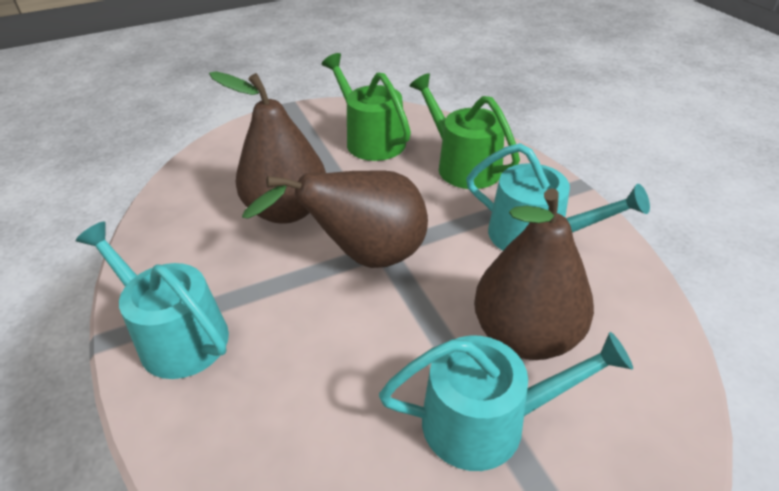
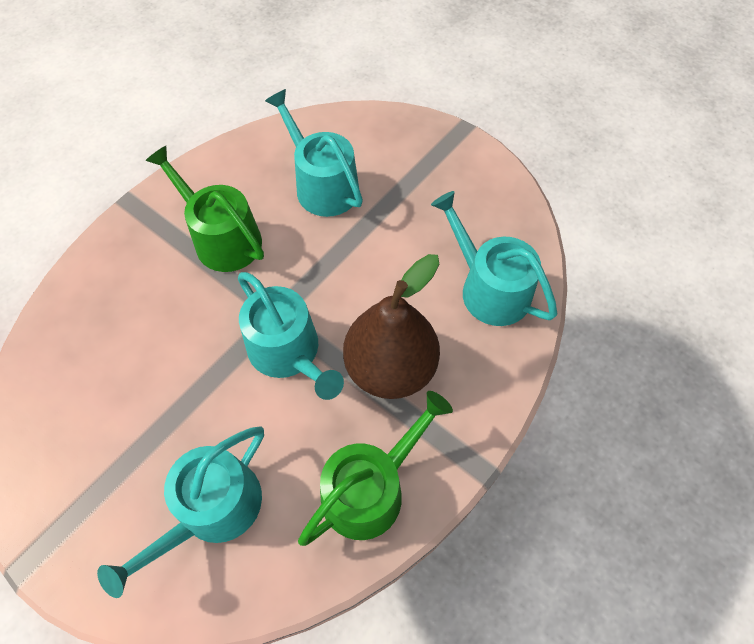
brown pear: [209,71,326,224] [242,170,428,268] [474,188,594,360] = 3 -> [343,254,440,399] = 1
turquoise watering can: [75,222,229,379] [379,332,633,471] [466,143,650,251] = 3 -> [97,427,264,598] [238,272,344,400] [265,89,363,217] [431,191,557,326] = 4

